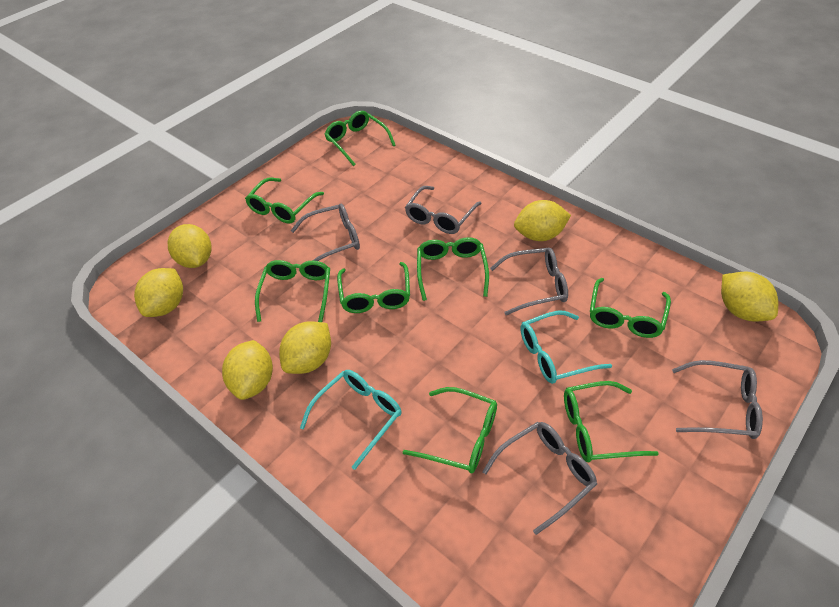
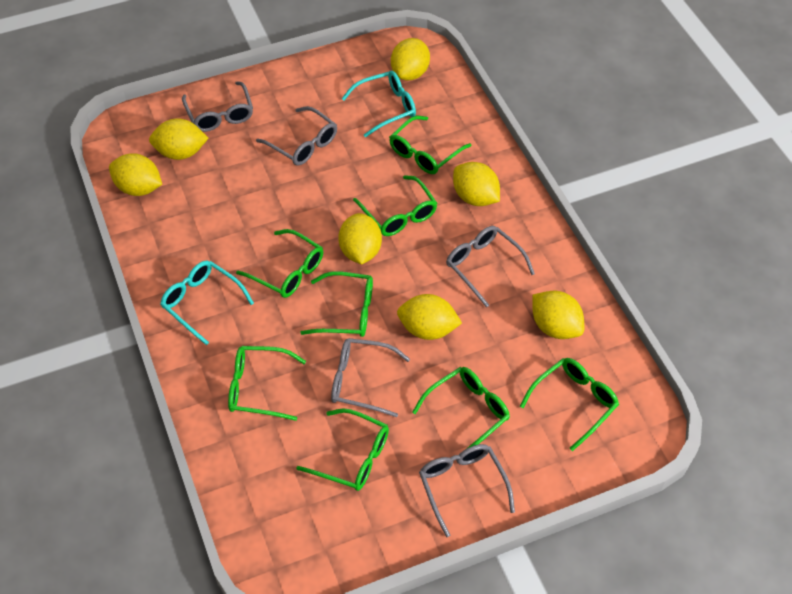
yellow lemon: [134,268,183,317] [168,224,211,268] [222,340,273,400] [279,321,331,374] [514,200,571,241] [721,272,778,322] = 6 -> [109,153,162,196] [149,118,208,160] [338,213,382,264] [391,38,430,81] [397,294,462,340] [453,162,500,206] [532,291,584,339] = 7

